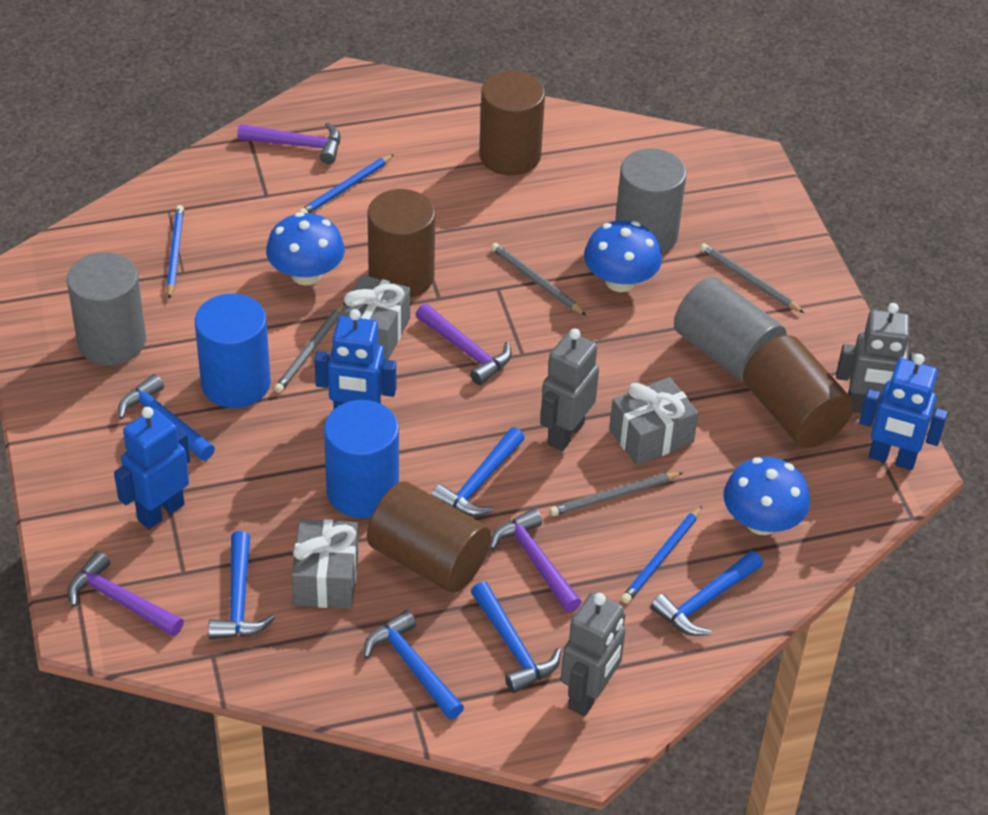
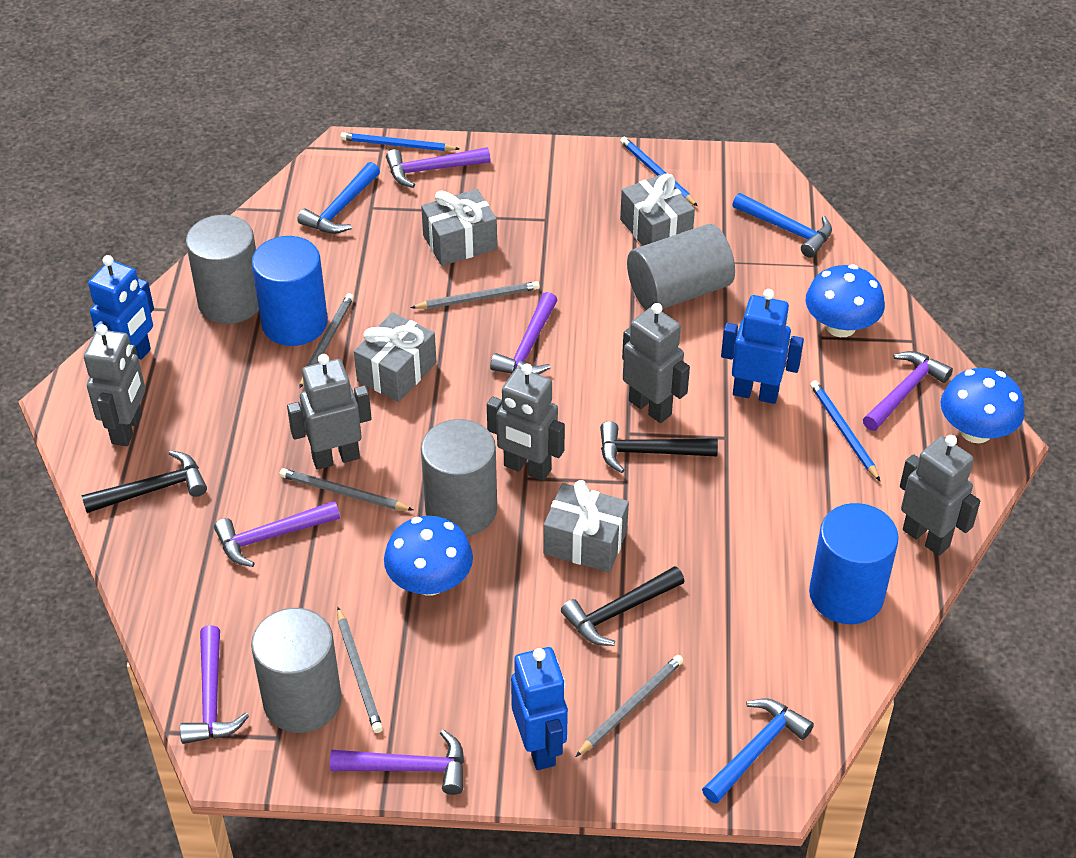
black hammer: none = 0 -> [81,450,207,513] [561,566,684,646] [600,421,718,473] = 3
blue hammer: [118,374,215,460] [208,531,275,639] [364,610,464,719] [431,427,525,517] [471,581,561,693] [650,550,763,636] = 6 -> [297,162,380,234] [702,698,814,804] [732,193,832,258] = 3
brown cylinder: [367,189,435,298] [367,481,491,593] [479,71,545,175] [743,335,854,448] = 4 -> none = 0
grey cylinder: [67,252,146,365] [615,148,686,254] [674,277,787,382] = 3 -> [186,215,259,324] [251,608,342,733] [421,419,497,536] [627,224,735,310] = 4
grey gift: [292,519,358,609] [338,275,410,360] [609,377,698,465] = 3 -> [354,312,437,402] [421,189,497,266] [543,480,629,572] [620,174,695,246] = 4
grey pencil: [274,303,345,393] [491,243,586,315] [550,472,683,516] [700,243,804,313] = 4 -> [279,468,413,511] [299,293,354,388] [337,607,383,733] [411,281,540,309] [575,655,683,757] = 5
grey robot: [540,329,599,451] [561,592,626,716] [836,303,920,415] = 3 -> [84,324,145,446] [287,354,372,470] [487,364,565,481] [622,303,690,423] [900,435,980,556] = 5
purple hammer: [67,551,184,637] [237,122,340,164] [416,304,512,385] [490,508,582,613] = 4 -> [180,625,249,744] [214,501,340,567] [330,730,464,795] [386,147,490,188] [490,292,558,374] [863,351,953,431] = 6

